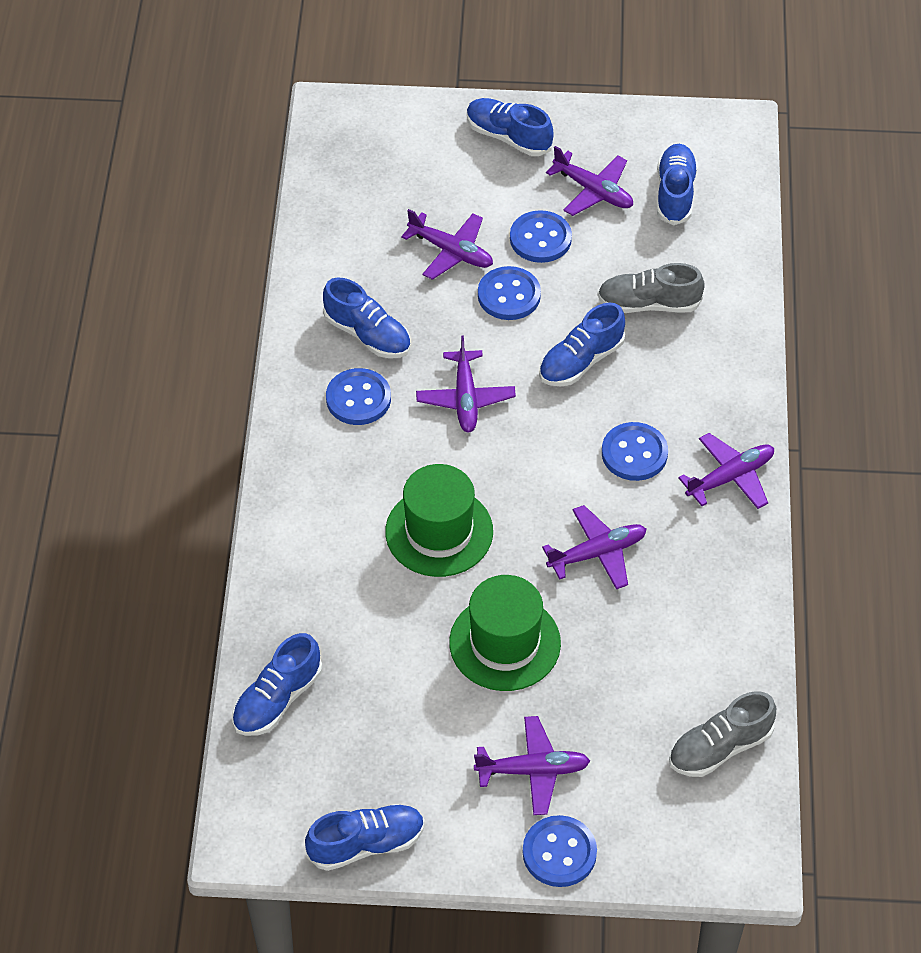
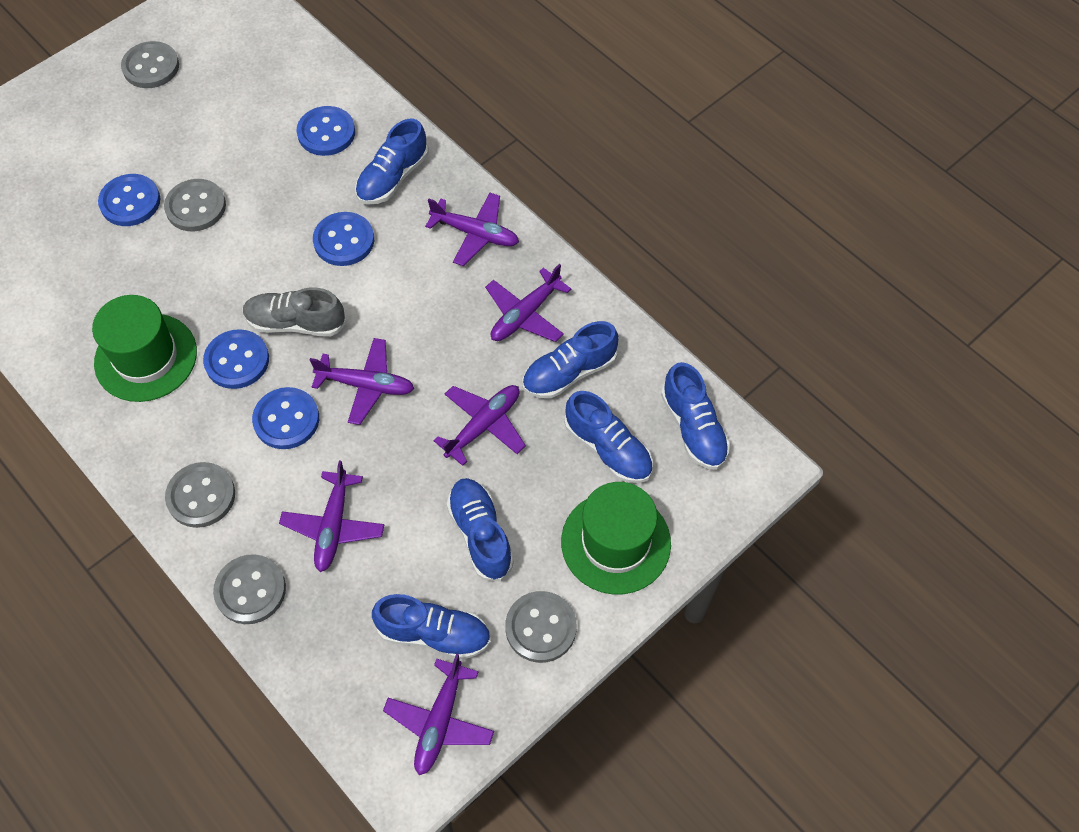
grey button: none = 0 -> [121,41,179,88] [164,179,226,231] [165,462,235,528] [213,554,286,624] [505,591,577,663] = 5
grey shoe: [598,263,705,313] [669,691,776,777] = 2 -> [243,288,347,337] = 1

